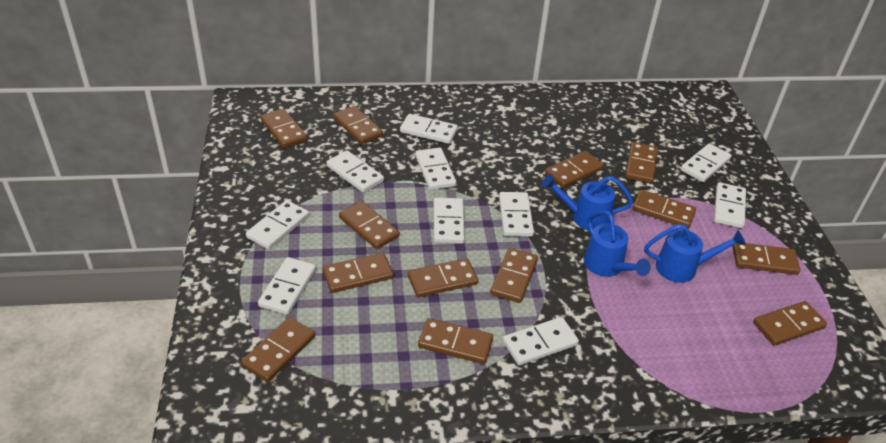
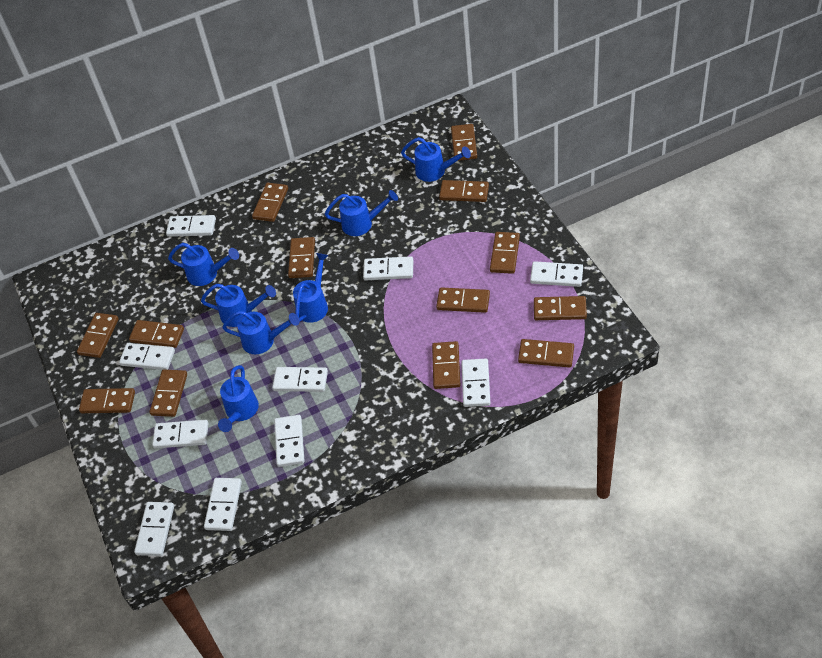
blue watering can: [541,174,633,231] [584,210,651,277] [644,224,746,283] = 3 -> [168,243,239,286] [201,284,276,327] [218,365,259,432] [222,311,300,354] [293,253,329,323] [325,190,398,236] [401,137,471,182] = 7

